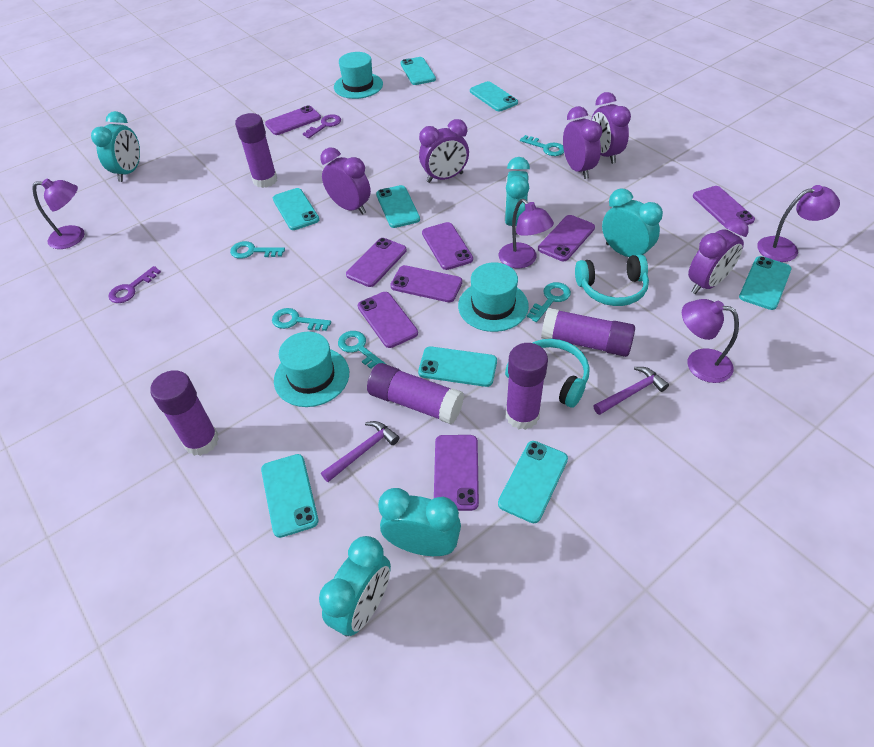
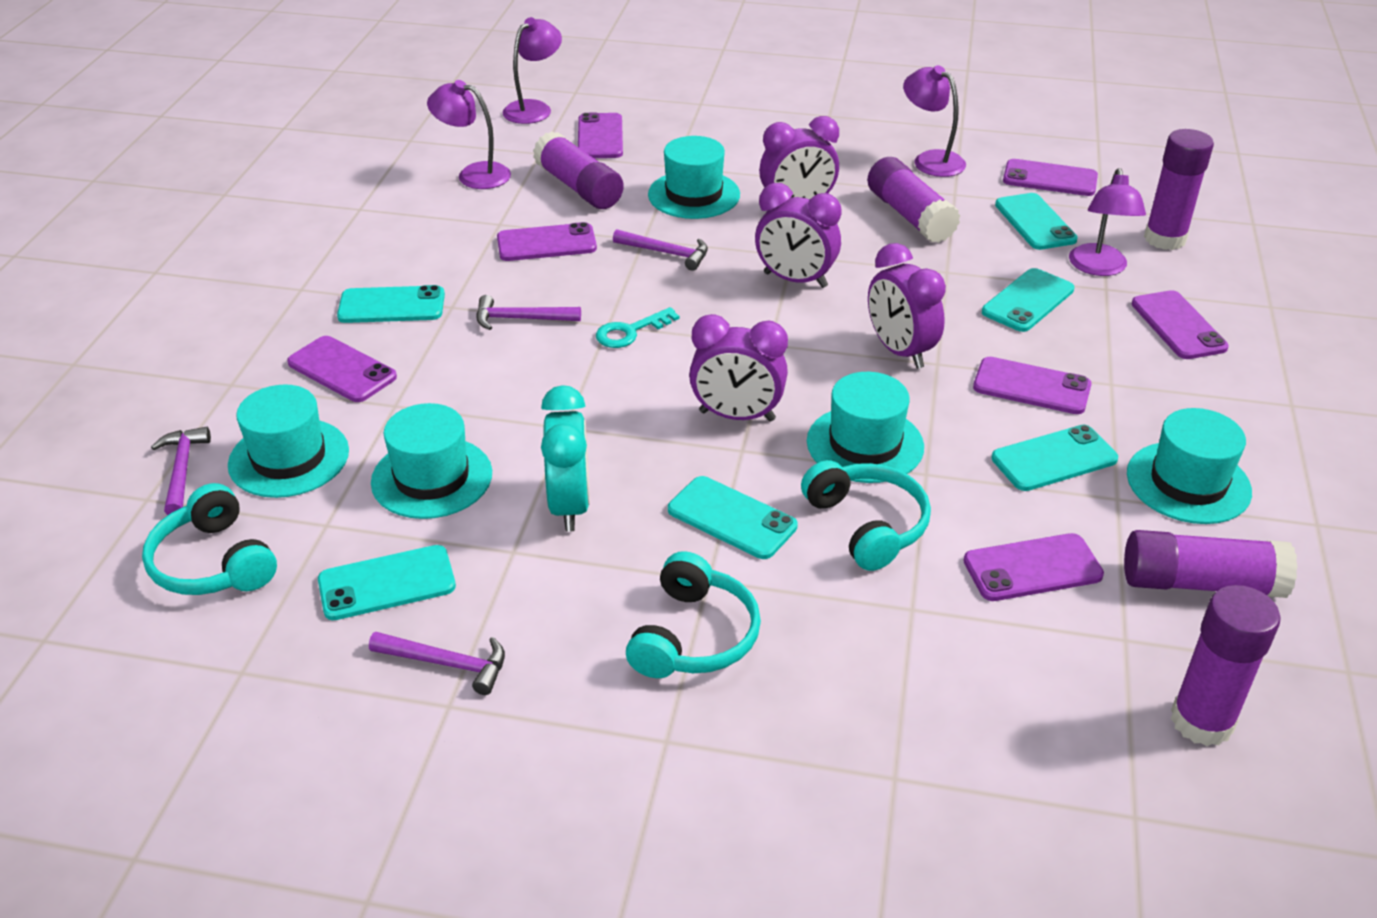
purple clock: [320,147,371,215] [419,119,469,183] [563,106,603,179] [591,92,631,164] [688,218,749,294] = 5 -> [689,314,788,422] [755,183,841,288] [759,116,839,199] [868,243,946,369] = 4
purple hammer: [321,421,400,482] [594,367,669,415] = 2 -> [151,427,211,515] [369,632,505,695] [476,295,581,330] [613,229,708,271] = 4
purple key: [108,266,161,303] [303,114,341,138] = 2 -> none = 0
purple phone: [265,105,321,135] [346,238,406,287] [358,292,418,348] [390,265,462,302] [422,222,473,270] [434,435,479,511] [538,215,595,261] [693,186,755,228] = 8 -> [287,336,397,402] [497,222,597,261] [578,112,623,158] [963,533,1104,601] [973,357,1091,414] [1003,159,1098,196] [1131,290,1229,359] = 7
turquoise clock: [91,111,140,182] [319,536,391,636] [378,488,461,556] [505,157,530,235] [602,188,663,257] = 5 -> [541,385,590,532] = 1
turquoise hat: [274,332,349,407] [334,52,383,99] [458,263,529,332] = 3 -> [228,385,349,498] [371,403,492,519] [648,136,740,219] [807,372,924,483] [1127,408,1252,524] = 5
turquoise headphones: [505,339,590,408] [575,254,649,306] = 2 -> [142,483,277,595] [626,551,761,678] [801,460,931,571] = 3
turquoise key: [230,241,285,259] [272,308,331,331] [338,331,386,369] [520,135,564,156] [527,282,571,322] = 5 -> [596,307,679,348] = 1
turquoise phone: [261,454,318,538] [273,188,319,230] [376,185,420,228] [400,57,436,85] [418,346,497,387] [470,81,518,111] [498,441,568,523] [739,256,792,310] = 8 -> [318,545,456,620] [337,285,445,323] [668,476,798,559] [982,268,1075,332] [991,425,1118,491] [995,193,1078,250] = 6

